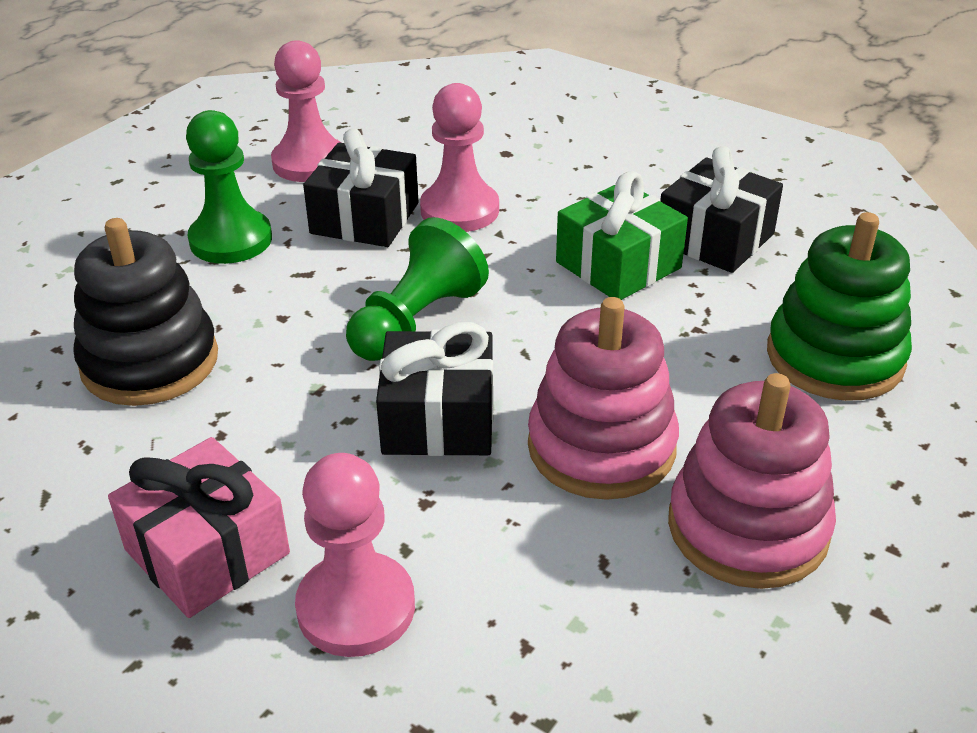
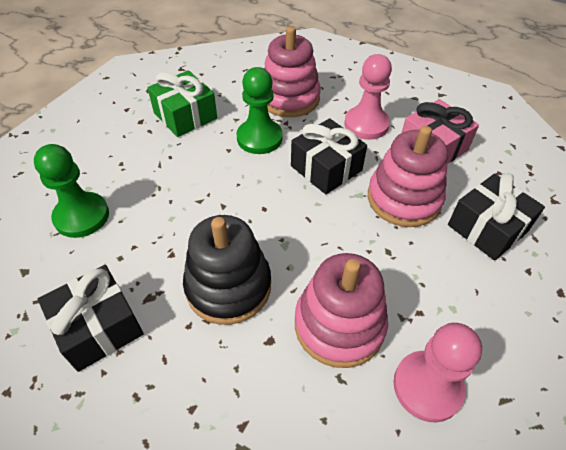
green stacking toy: [767,212,912,401] = 1 -> none = 0
pink pawn: [271,40,342,182] [295,453,415,657] [420,83,499,232] = 3 -> [344,54,392,140] [393,323,482,423] = 2
pink stacking toy: [528,297,679,500] [668,373,836,589] = 2 -> [264,26,321,117] [295,253,388,368] [368,126,448,227] = 3

